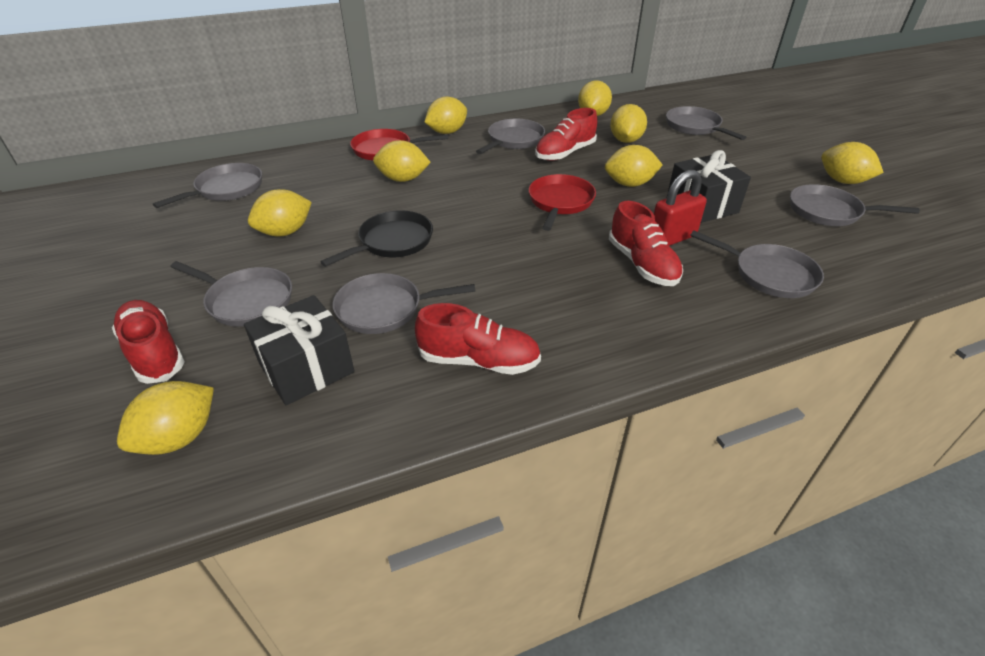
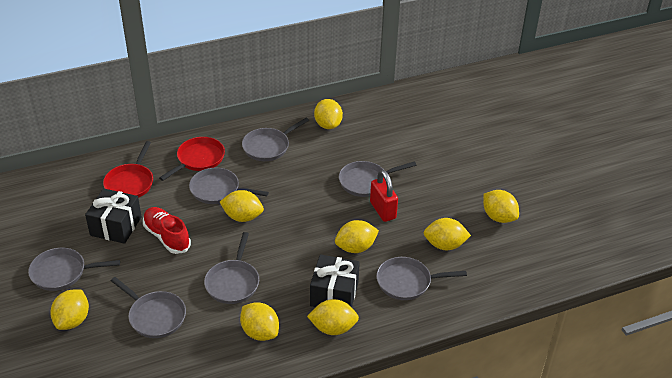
black pan: [320,210,433,267] = 1 -> none = 0
red shoe: [112,300,185,384] [415,303,541,375] [535,108,597,161] [609,201,683,286] = 4 -> [143,207,191,254] = 1

